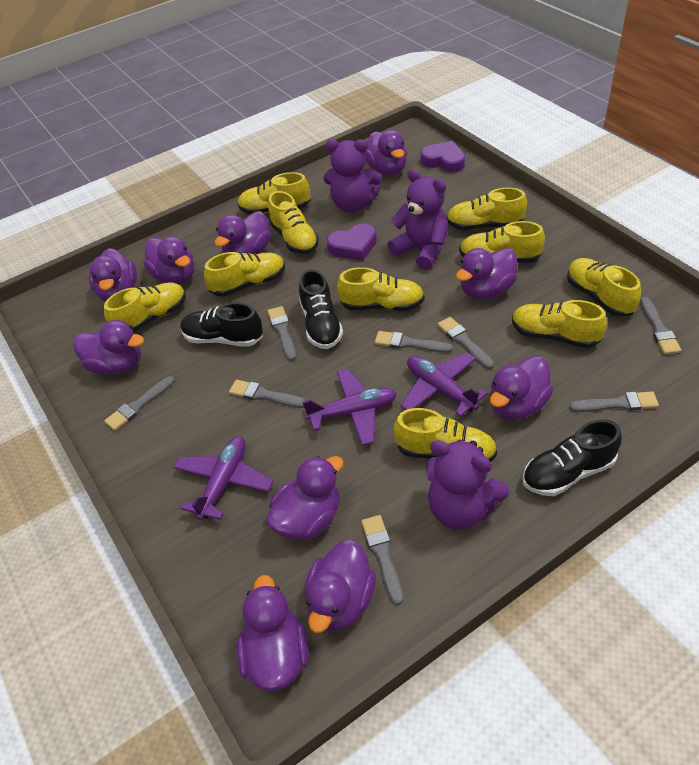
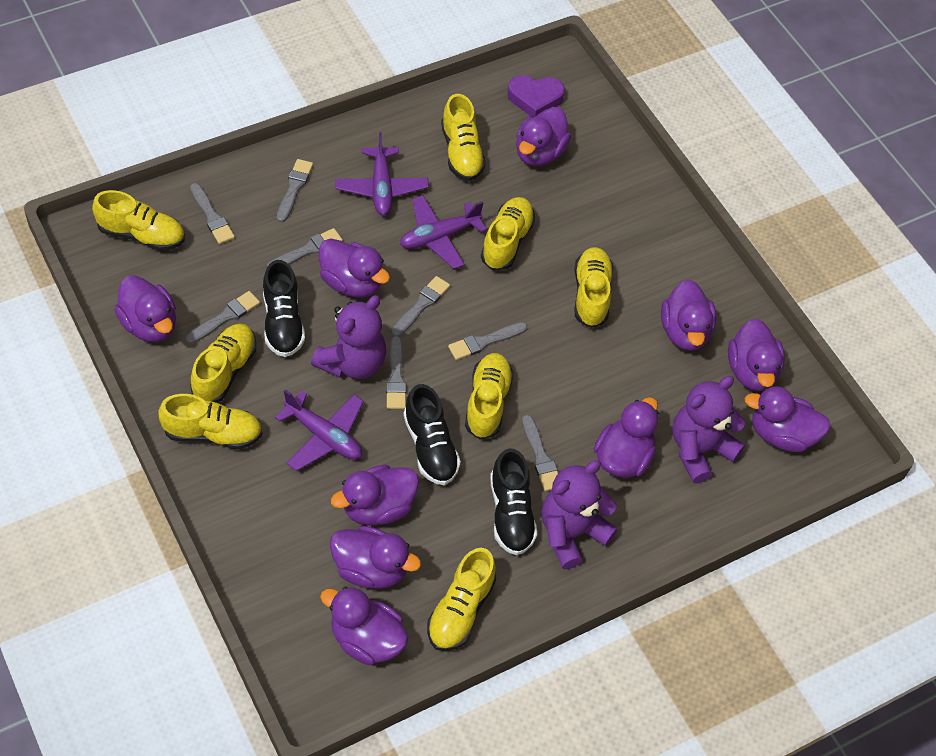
purple heart: [327,223,377,261] [420,141,465,173] = 2 -> [507,75,565,117] = 1
yellow shoe: [104,282,186,333] [204,252,285,297] [237,172,311,214] [268,191,319,254] [337,267,425,311] [394,408,497,462] [446,188,527,230] [459,221,545,263] [512,300,607,348] [567,258,641,317] = 10 -> [92,190,185,251] [158,394,262,449] [190,324,256,403] [427,548,496,651] [441,94,486,181] [465,353,514,439] [481,197,535,270] [574,247,613,328] = 8

